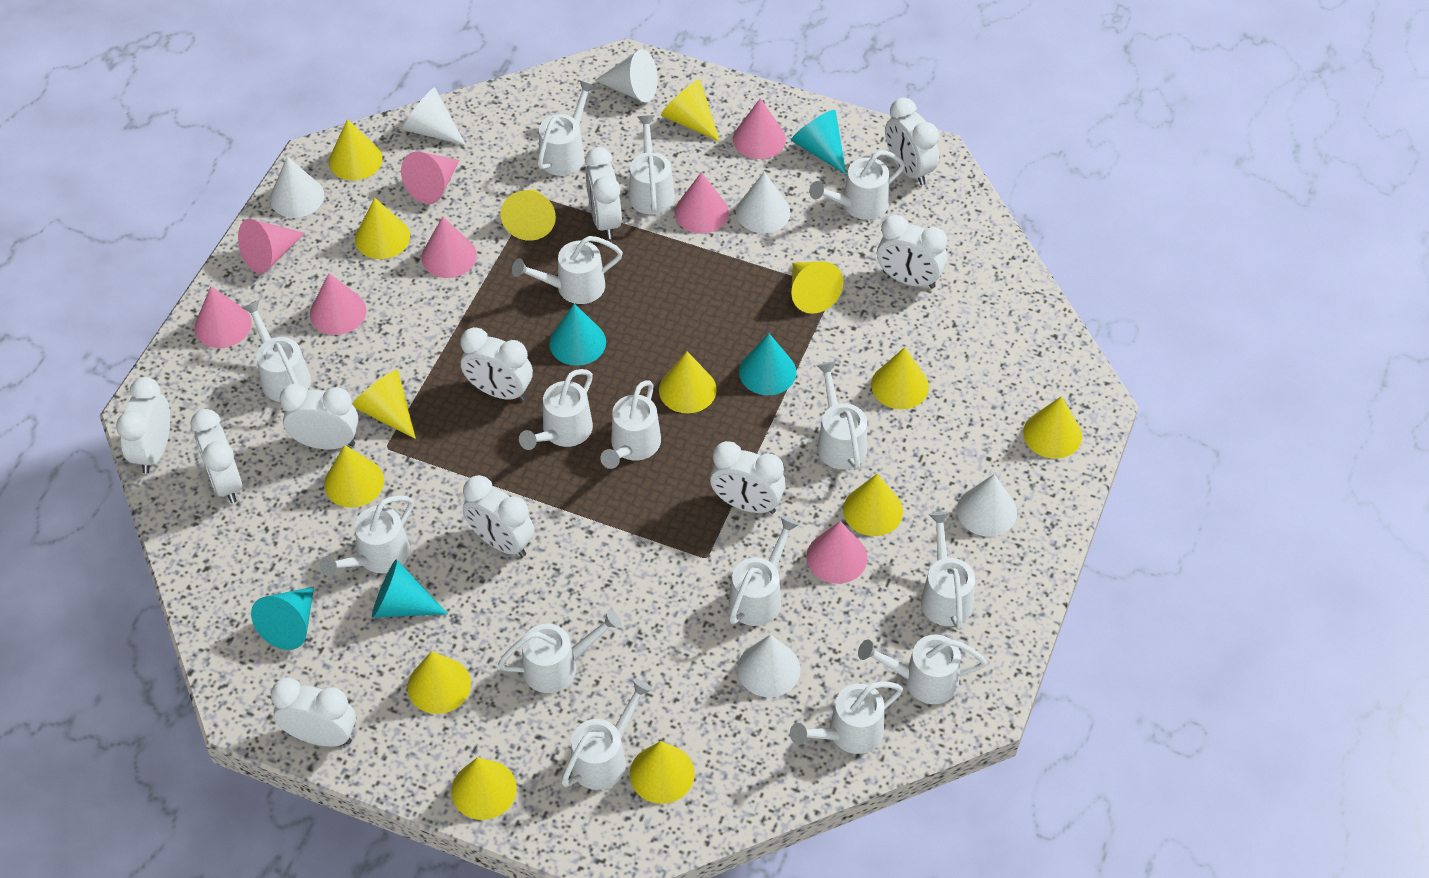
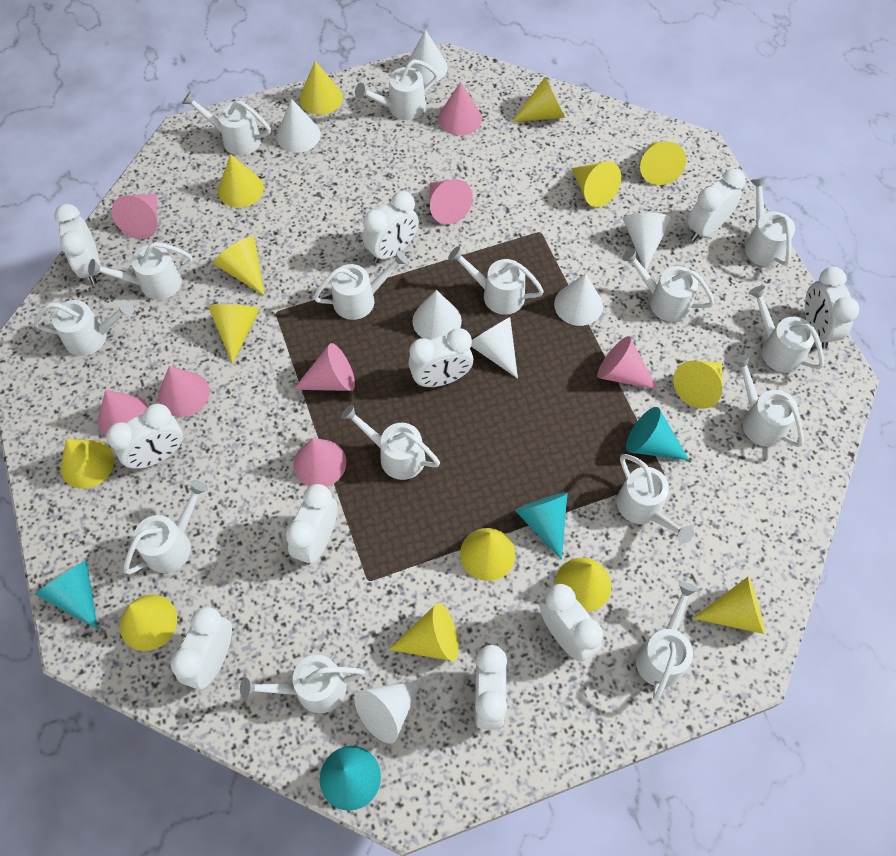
turquoise cone: [251,587,314,650] [372,560,448,618] [549,304,606,366] [739,334,796,395] [791,110,846,174] = 5 -> [35,560,98,629] [320,746,381,811] [515,492,567,560] [626,407,689,460] = 4
white cone: [270,156,324,218] [402,87,466,145] [595,49,658,102] [736,172,790,233] [737,635,801,697] [957,474,1017,537] = 6 -> [277,99,321,153] [354,679,422,744] [406,29,448,84] [412,290,462,340] [471,317,518,379] [554,273,603,326] [623,213,672,270] = 7

